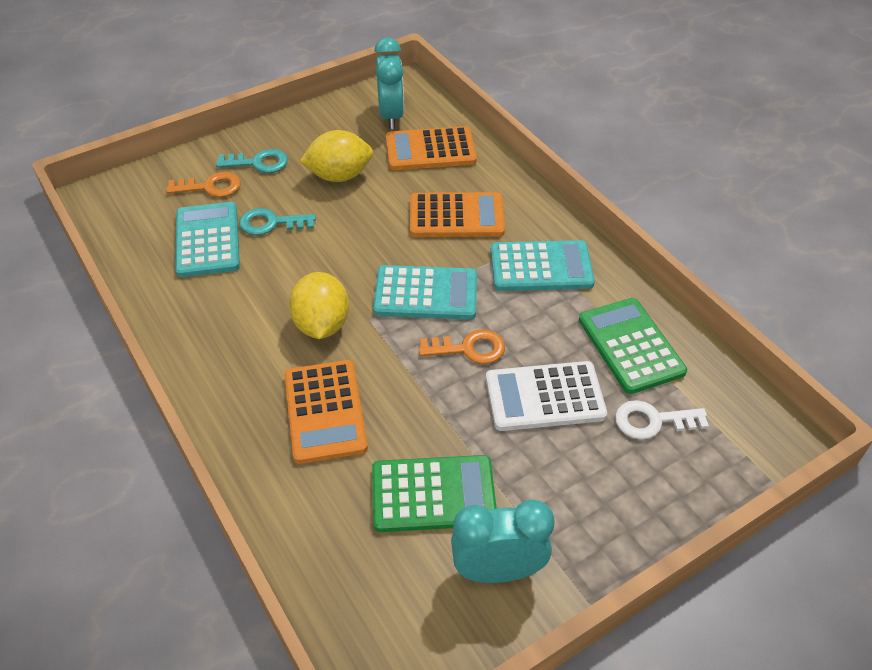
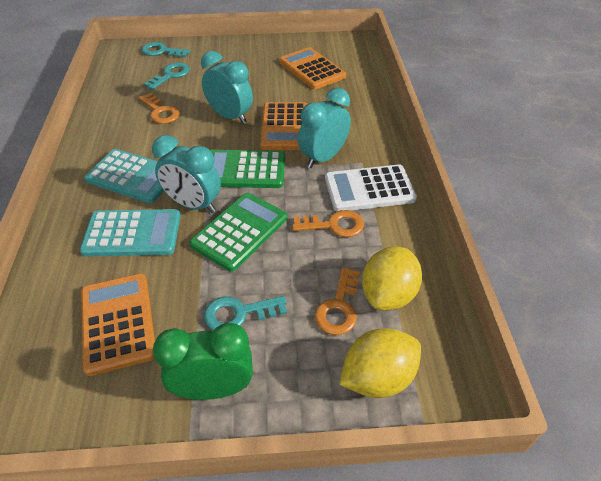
green clock: none = 0 -> [153,323,253,400] = 1
orange key: [166,172,241,197] [419,329,505,364] = 2 -> [139,93,180,124] [292,210,364,237] [315,267,360,335] = 3
turquoise calculator: [175,202,240,277] [373,265,477,320] [490,240,595,291] = 3 -> [80,209,181,256] [84,149,164,203] = 2
turquoise clock: [374,38,404,129] [451,500,554,583] = 2 -> [152,135,221,213] [201,51,253,124] [298,88,351,168] = 3
turquoise key: [216,149,288,173] [239,208,316,235] = 2 -> [142,42,190,57] [144,62,190,90] [204,296,287,330] = 3
white key: [615,400,709,440] = 1 -> none = 0

